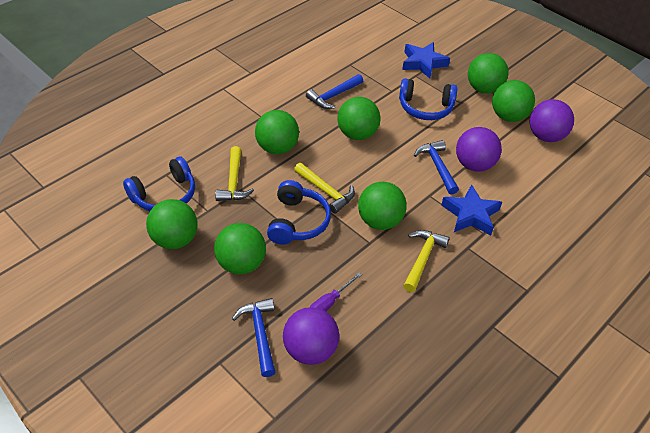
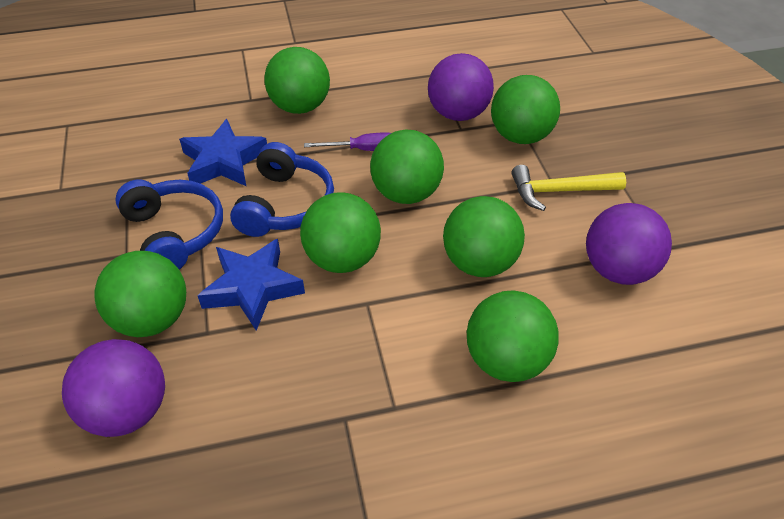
blue hammer: [232,298,275,377] [306,74,363,109] [414,140,459,195] = 3 -> none = 0
blue headphones: [123,157,195,211] [267,180,331,245] [399,78,457,120] = 3 -> [115,179,223,269] [230,142,334,237] = 2
yellow hammer: [215,146,254,201] [294,163,355,214] [403,230,450,292] = 3 -> [511,165,626,211] = 1

